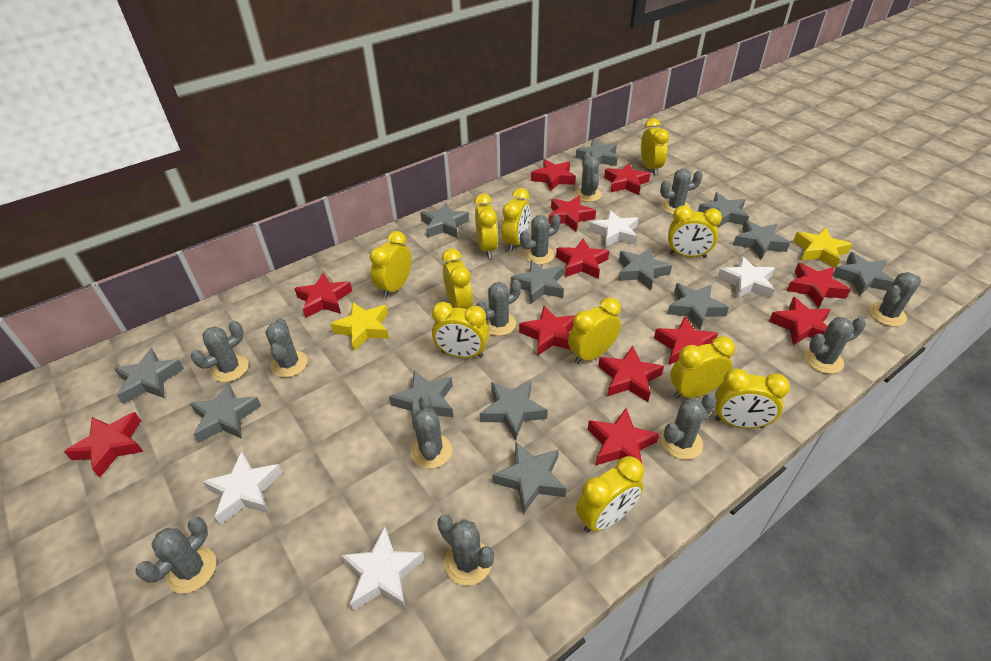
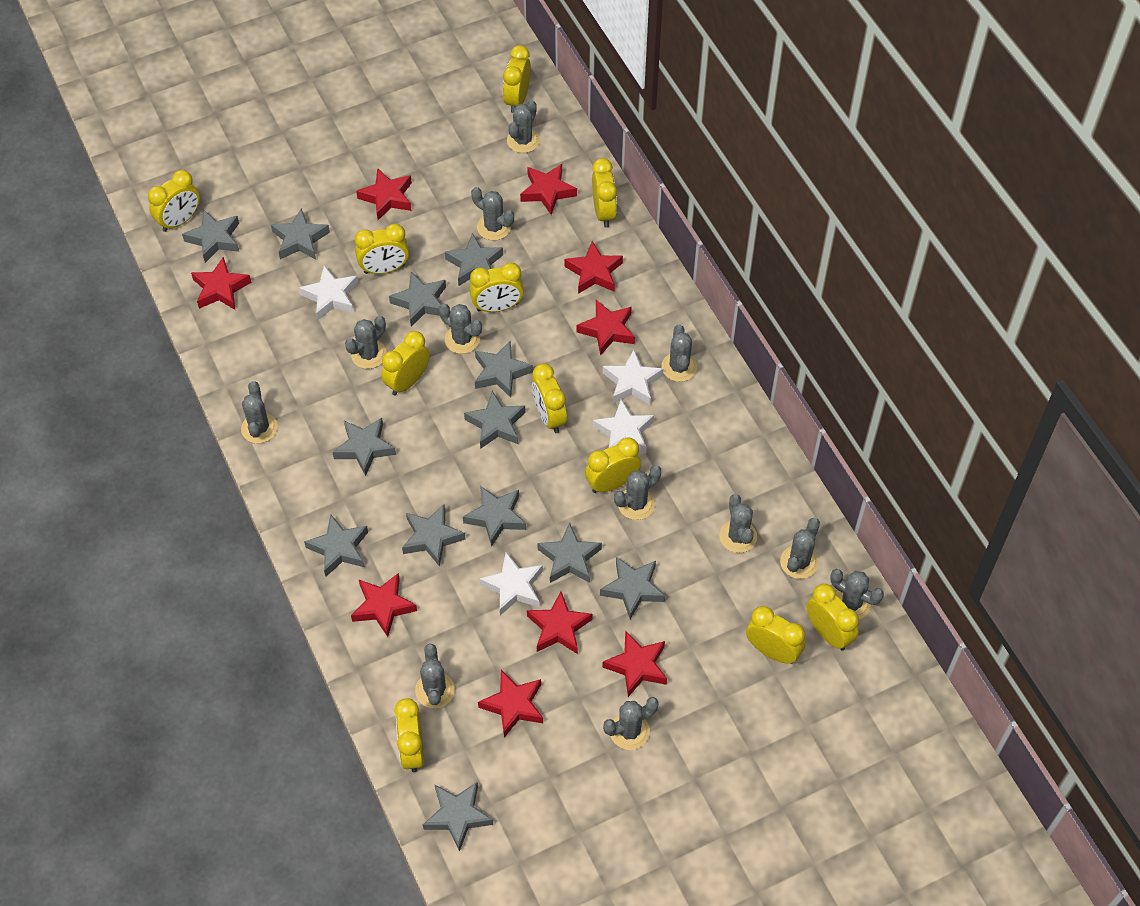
red star: [64,412,144,478] [294,273,352,318] [519,306,575,355] [531,159,576,191] [548,196,596,232] [556,239,609,279] [588,408,659,466] [598,346,664,402] [604,163,651,195] [654,316,718,365] [769,297,831,346] [787,263,851,308] = 12 -> [191,257,251,310] [351,573,417,637] [356,168,412,220] [478,670,543,737] [520,164,577,215] [527,592,592,654] [565,241,623,294] [576,300,635,356] [602,631,667,697] = 9
yellow star: [330,302,389,351] [793,228,852,268] = 2 -> none = 0

